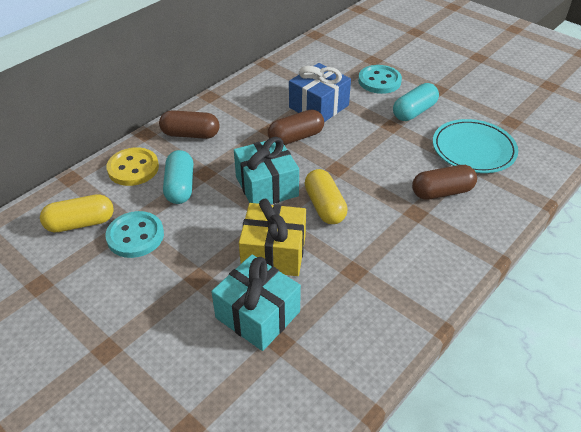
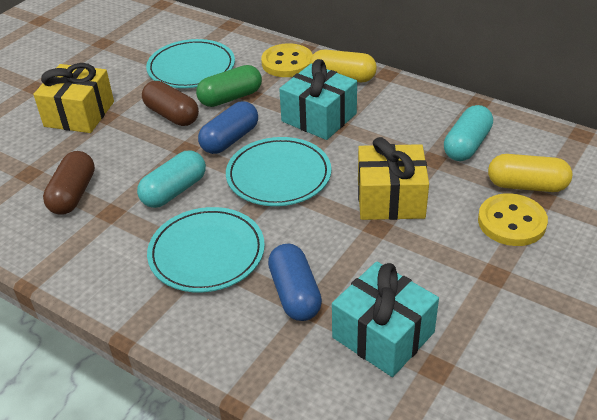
blue capsule: none = 0 -> [198,101,258,154] [268,244,322,321] = 2
blue gift: [289,63,351,122] = 1 -> none = 0
brown capsule: [159,110,219,139] [268,109,324,145] [412,165,477,200] = 3 -> [43,151,95,215] [142,81,199,126] = 2
green capsule: none = 0 -> [196,65,262,107] = 1
turquoise button: [105,211,164,258] [358,65,402,94] = 2 -> none = 0
turquoise plate: [433,119,518,173] = 1 -> [146,39,235,88] [147,207,265,293] [226,137,331,206] = 3
yellow button: [107,147,159,186] = 1 -> [261,43,313,77] [478,193,548,246] = 2
yellow gift: [239,199,306,276] = 1 -> [33,63,114,133] [358,137,429,220] = 2

